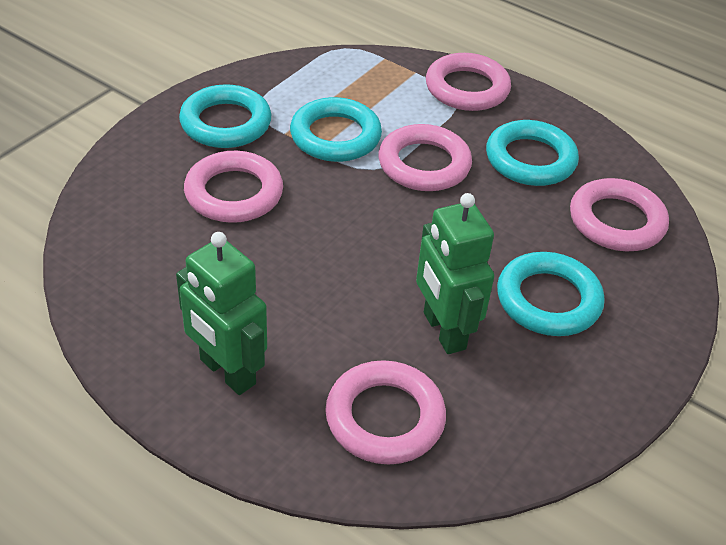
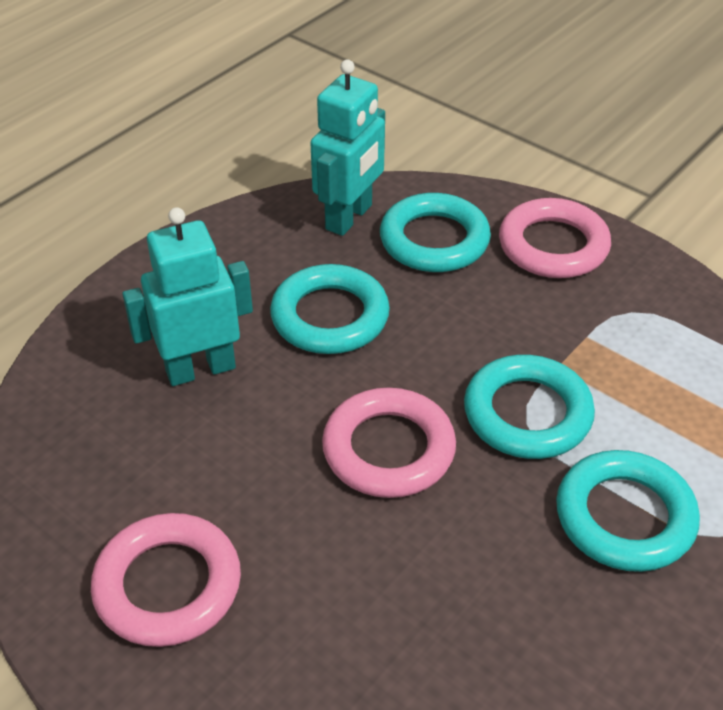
green robot: [176,232,267,395] [416,193,494,354] = 2 -> none = 0
pink ring: [184,151,283,223] [325,360,446,464] [378,124,472,191] [426,53,511,111] [570,178,669,251] = 5 -> [91,513,241,647] [322,388,456,498] [499,198,611,278] = 3
turquoise robot: none = 0 -> [122,207,253,386] [310,60,385,236] = 2

